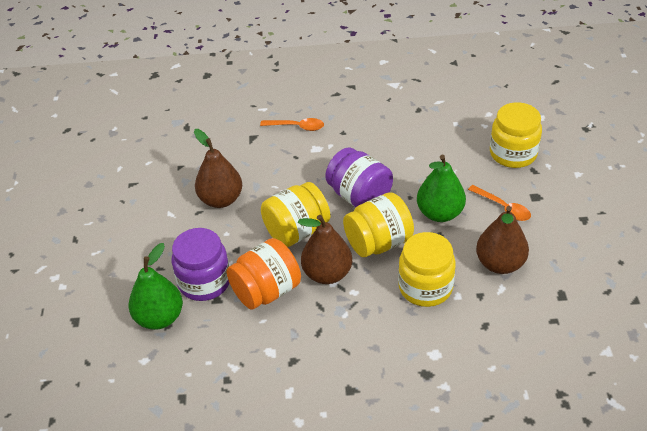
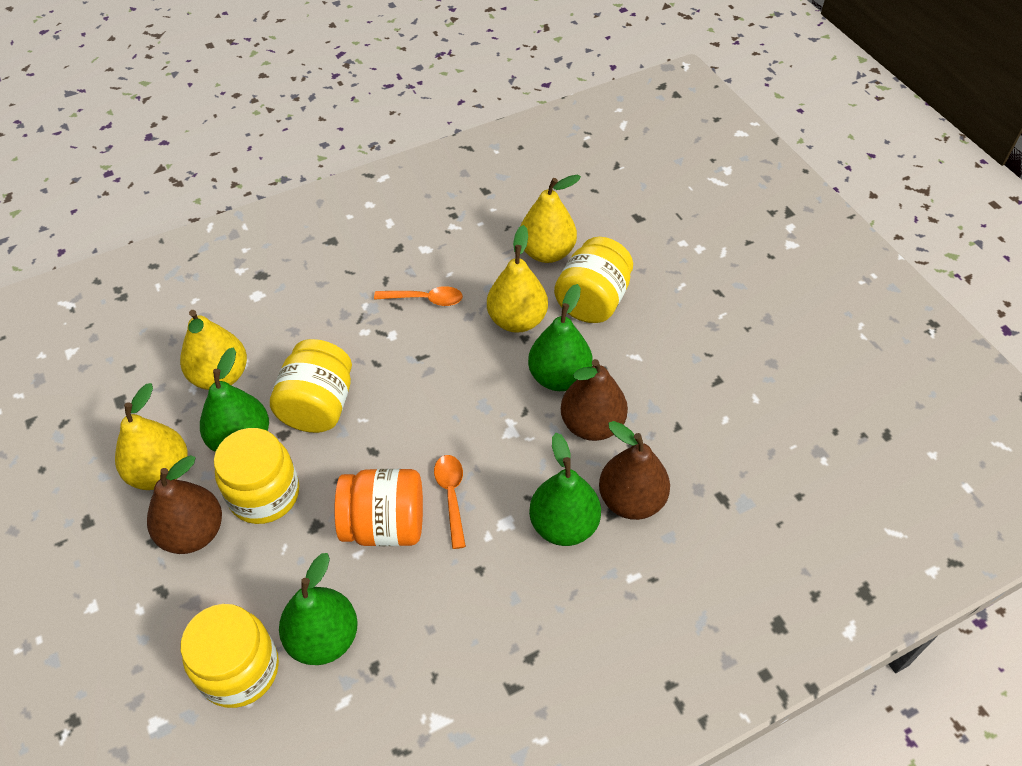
green pear: [128,243,183,330] [417,155,466,222] = 2 -> [200,348,269,452] [279,553,358,665] [528,284,593,391] [529,433,601,546] = 4
purple jar: [172,228,229,301] [325,147,393,207] = 2 -> none = 0
yellow pear: none = 0 -> [115,383,187,490] [180,310,247,390] [487,225,548,333] [520,175,581,263] = 4

